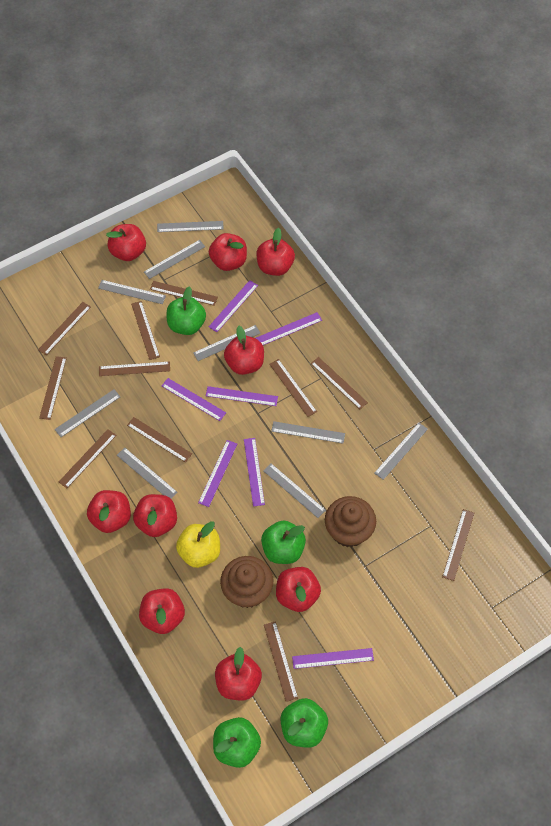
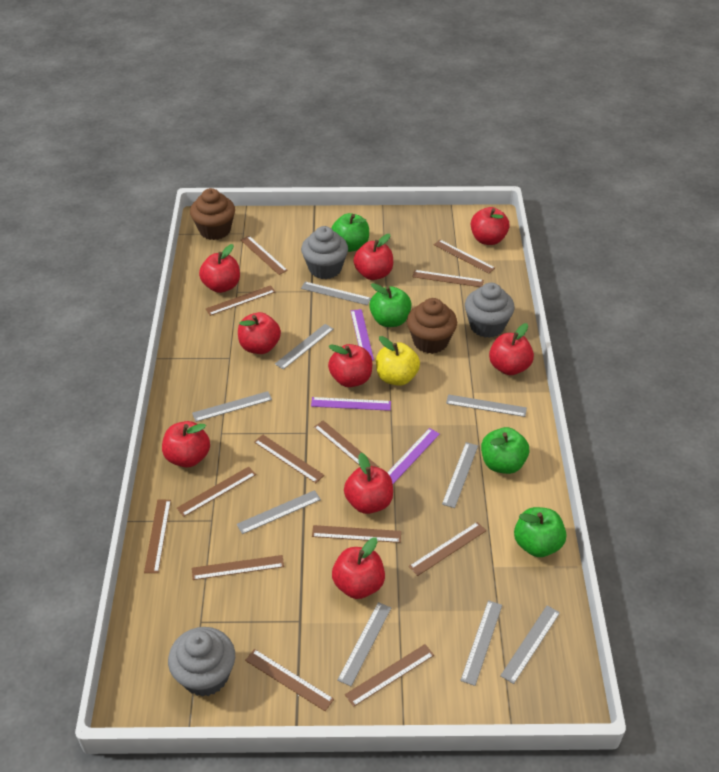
brown ruler: [38,302,91,355] [39,356,67,420] [59,429,117,488] [99,361,170,376] [127,417,192,462] [131,301,160,360] [150,281,218,306] [264,621,298,702] [269,359,317,417] [311,357,368,409] [442,509,474,581] = 11 -> [144,500,171,573] [177,467,256,517] [192,555,284,580] [206,285,276,316] [241,236,288,275] [245,649,334,711] [254,435,324,483] [312,525,401,543] [314,421,379,467] [345,644,434,707] [409,522,486,576] [412,270,484,287] [434,240,495,273] = 13
grey cupcake: none = 0 -> [168,627,235,697] [301,226,348,279] [465,283,514,338] = 3
purple ruler: [162,378,226,421] [198,440,237,507] [206,386,278,406] [209,280,258,332] [244,438,265,507] [255,312,322,345] [292,648,374,669] = 7 -> [311,397,391,411] [351,309,374,361] [387,428,440,484] = 3

